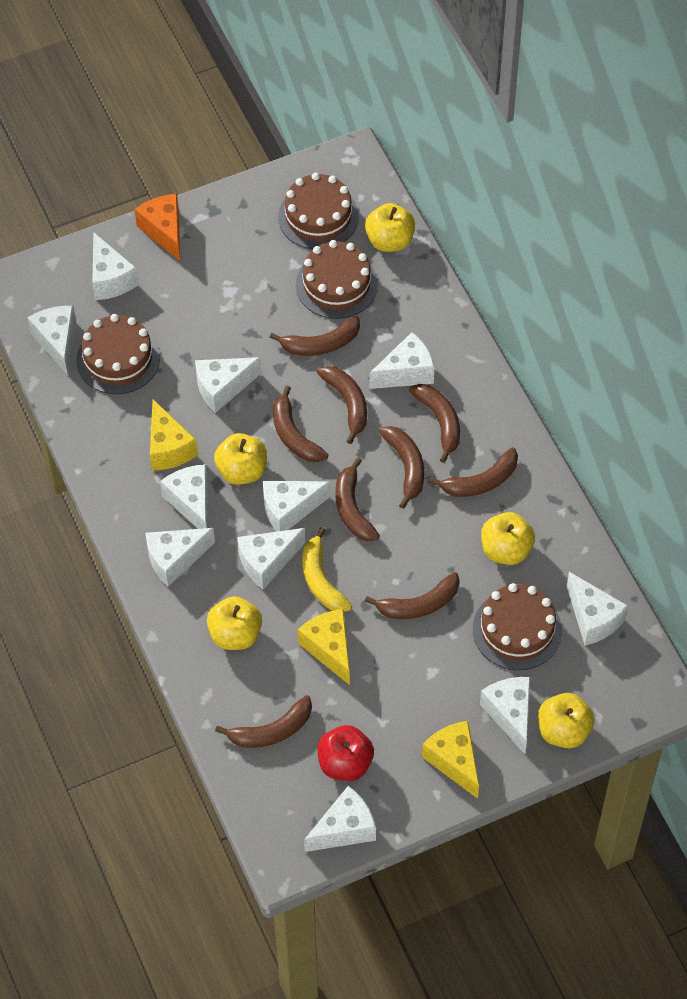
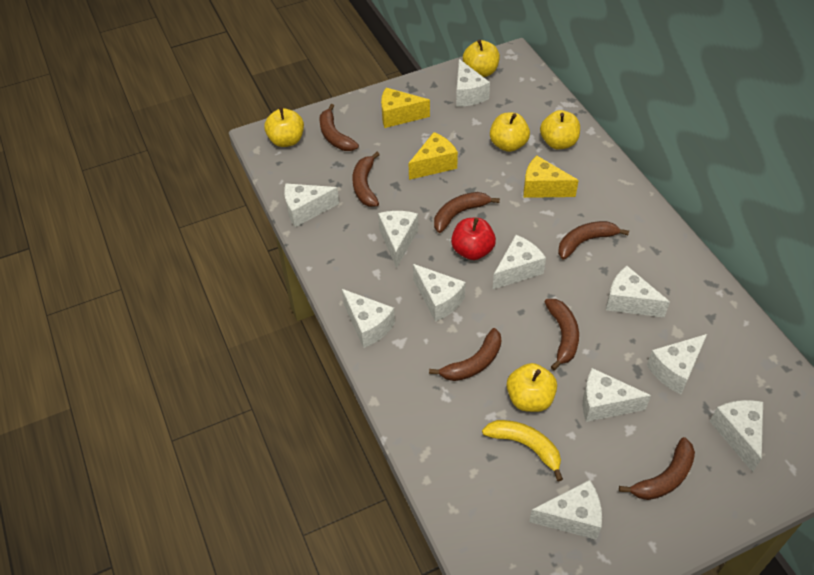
brown banana: [215,695,312,748] [270,316,360,356] [273,385,328,462] [317,366,367,444] [335,457,380,541] [365,572,460,619] [379,426,424,509] [409,384,460,463] [429,448,518,497] = 9 -> [319,104,359,151] [353,152,380,207] [429,328,502,381] [434,192,500,233] [545,299,579,370] [558,221,629,260] [619,437,695,500] = 7
brown cake: [76,314,160,394] [278,173,359,249] [296,240,378,319] [473,583,562,670] = 4 -> none = 0
orange cheese: [135,194,180,261] = 1 -> none = 0

